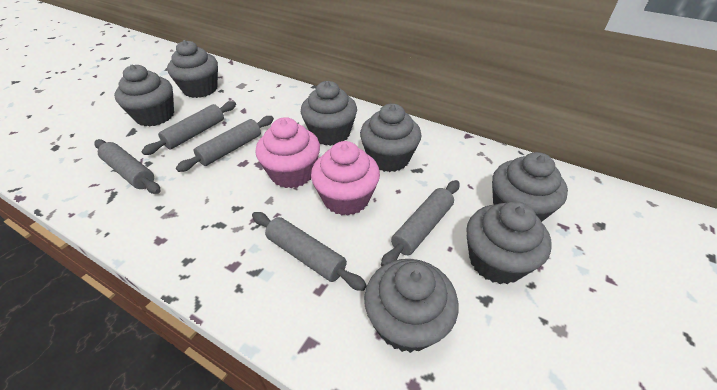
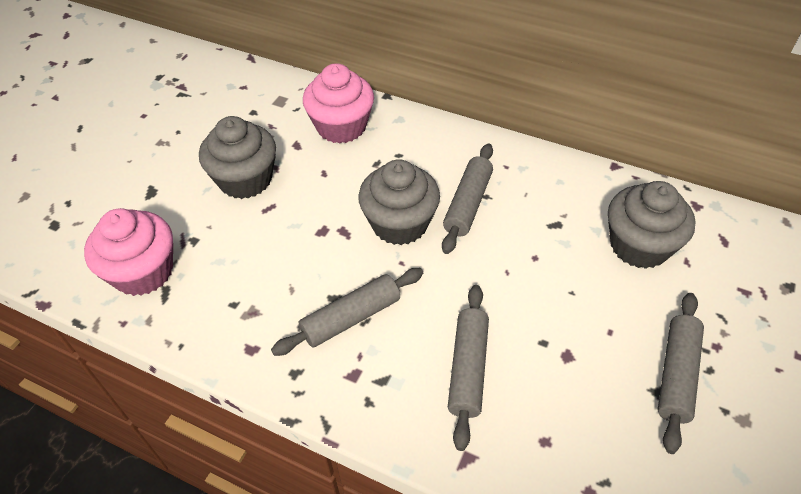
grey cupcake: [114,64,174,127] [167,40,218,98] [301,81,357,146] [360,103,421,172] [364,259,458,353] [466,201,552,284] [492,152,568,222] = 7 -> [199,116,276,199] [358,159,440,245] [608,181,695,269] = 3
grey rolling pin: [94,139,160,194] [141,101,236,155] [176,116,274,172] [252,212,367,291] [381,180,460,266] = 5 -> [271,268,423,356] [442,144,493,254] [448,285,489,451] [658,293,704,454] = 4

